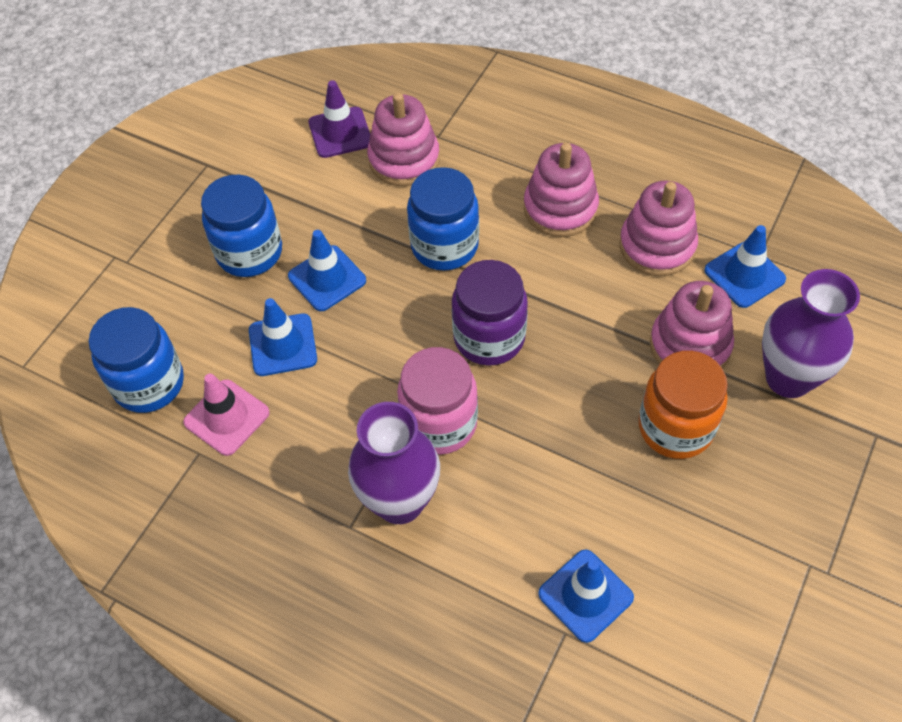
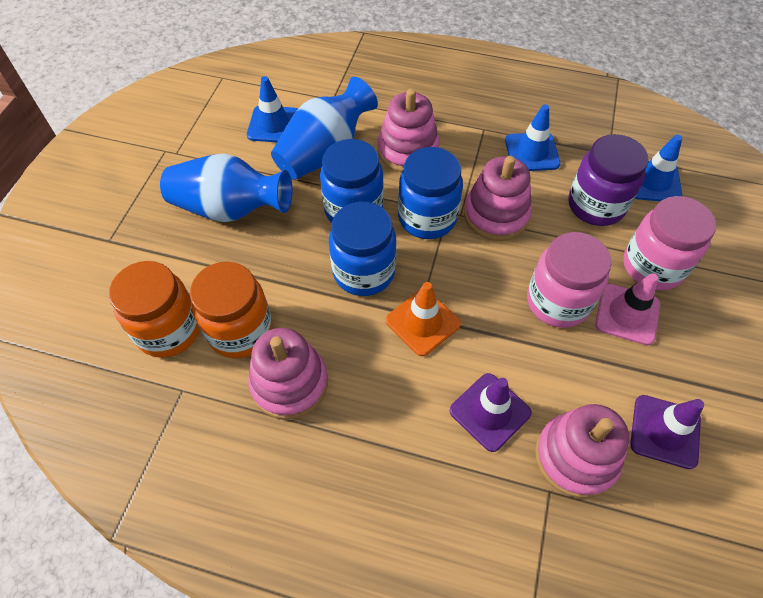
blue traffic cone: [249,298,317,376] [288,230,366,311] [538,549,634,643] [704,225,786,308] = 4 -> [247,76,298,143] [505,104,561,171] [635,135,682,201] = 3
blue vase: none = 0 -> [160,154,292,222] [271,77,378,180] = 2
orange jar: [639,351,728,459] = 1 -> [109,261,200,358] [190,261,273,358] = 2
orange traffic cone: none = 0 -> [386,282,461,356] = 1
pink jar: [397,347,478,455] = 1 -> [527,232,612,328] [623,196,716,290] = 2
purple traffic cone: [309,80,370,158] = 1 -> [450,373,532,452] [630,395,704,469] = 2
purple vase: [348,402,440,524] [762,269,860,398] = 2 -> none = 0

